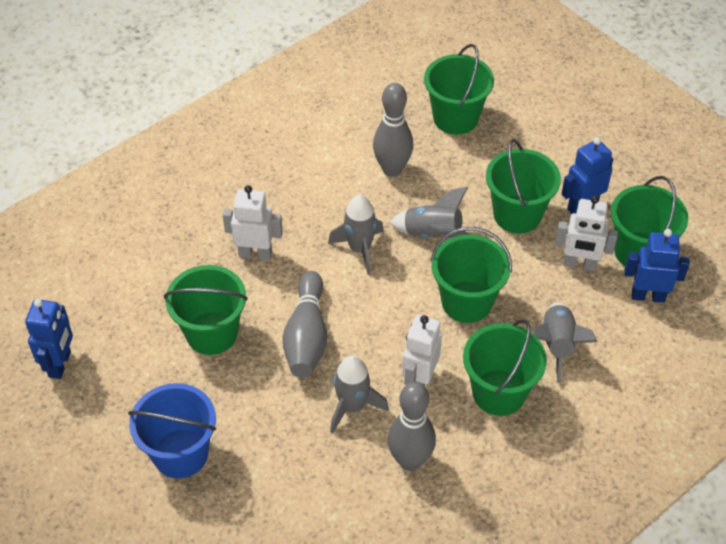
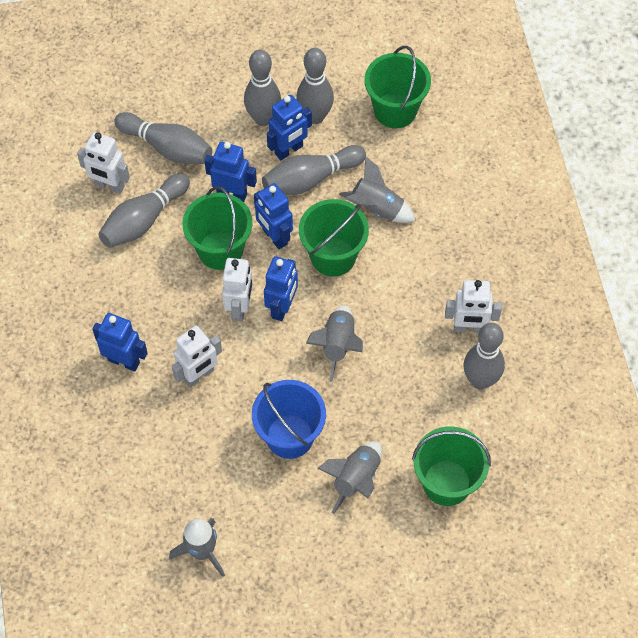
blue robot: [25,299,73,379] [562,137,613,214] [624,229,690,303] = 3 -> [92,313,148,372] [204,142,257,202] [254,183,293,249] [264,256,298,321] [267,95,312,160] = 5
green bucket: [164,265,248,355] [424,44,494,135] [431,227,512,323] [463,319,547,416] [486,139,561,233] [611,176,688,266] = 6 -> [182,186,252,270] [299,199,369,277] [365,46,431,128] [412,427,491,506] = 4
grey bowling pin: [282,271,327,377] [373,83,413,177] [388,382,436,471] = 3 -> [98,173,190,248] [114,112,213,164] [244,50,281,126] [262,145,366,195] [296,48,334,124] [464,323,505,390] = 6
white robot: [223,185,283,260] [402,315,442,387] [555,196,618,271] = 3 -> [77,132,130,194] [172,326,222,388] [222,258,253,321] [445,280,502,333] = 4

